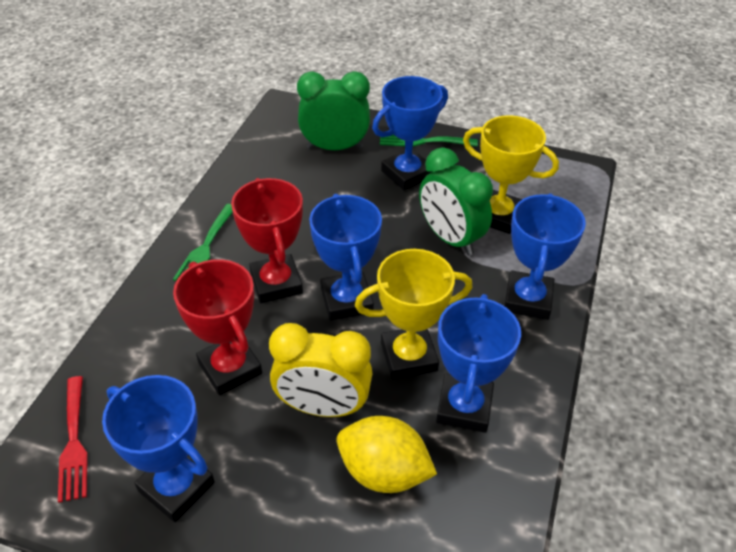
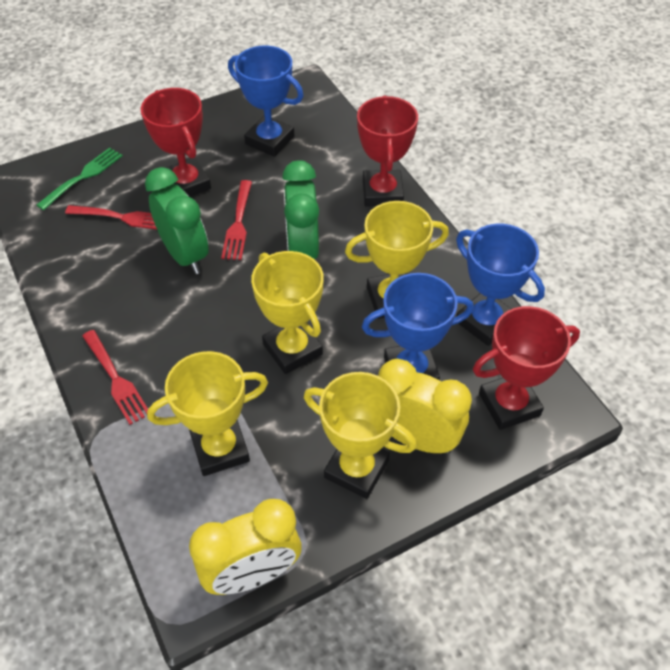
blue trophy: [102,375,215,522] [309,194,382,321] [372,76,448,190] [436,294,521,433] [504,193,586,320] = 5 -> [228,46,303,157] [362,273,474,380] [456,224,545,346] = 3
green fork: [173,204,233,281] [380,134,478,147] = 2 -> [37,147,123,210] = 1
red fork: [58,376,88,503] = 1 -> [65,205,157,230] [82,330,148,425] [221,180,252,260] = 3
red trophy: [173,259,262,395] [231,178,303,303] = 2 -> [141,88,211,197] [357,95,418,206] [473,306,580,430] = 3
yellow clock: [269,323,372,417] = 1 -> [189,499,302,595] [378,359,472,454] = 2
yellow lemon: [337,416,437,493] = 1 -> none = 0
yellow trophy: [355,249,472,379] [463,115,559,234] = 2 -> [147,351,268,476] [251,251,324,374] [304,372,417,499] [345,201,449,319] = 4

